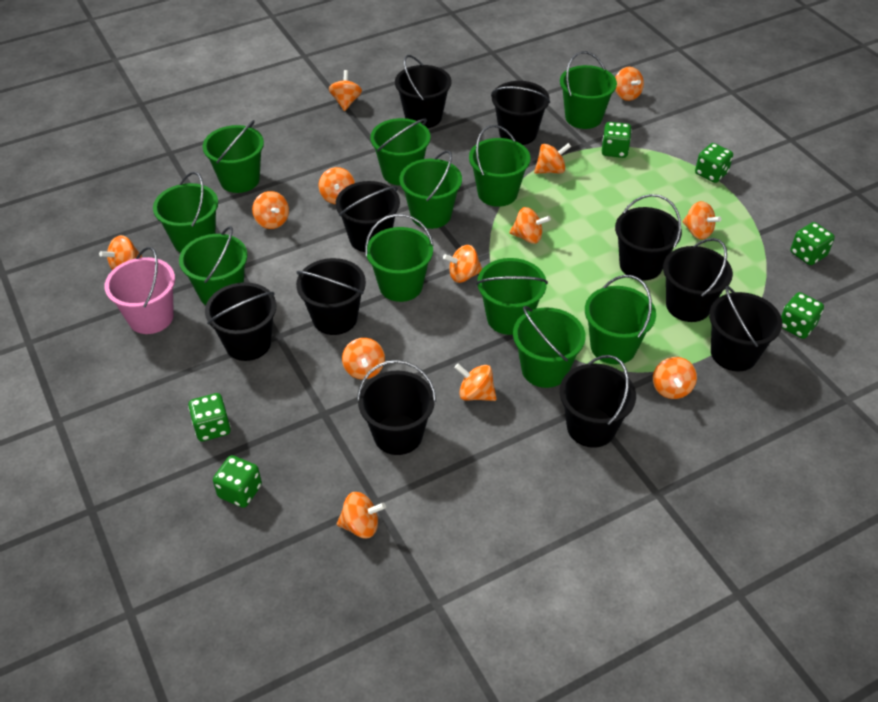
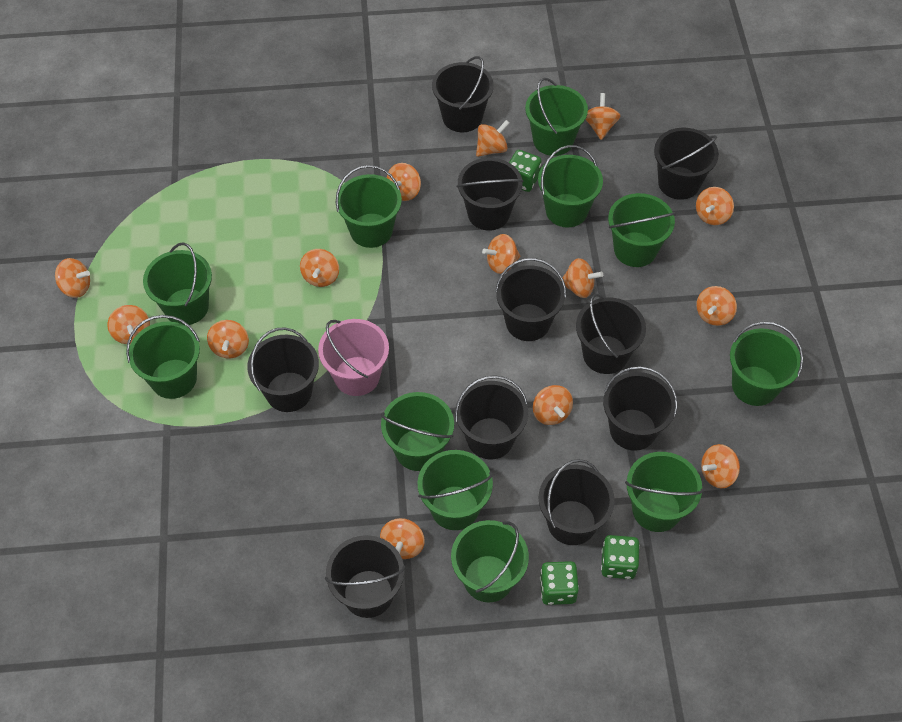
green dice: [188,393,231,441] [213,455,262,508] [602,122,632,158] [695,143,733,183] [781,292,824,339] [790,222,835,265] = 6 -> [509,150,541,192] [540,561,579,605] [601,535,640,579] = 3
orange spinning top: [99,235,142,270] [252,191,289,229] [319,167,355,204] [329,70,362,111] [337,492,386,539] [342,338,385,379] [443,245,482,283] [454,364,497,401] [509,207,551,244] [534,143,571,174] [615,67,644,101] [653,357,697,399] [682,201,721,240] = 13 -> [55,258,90,298] [108,305,150,344] [207,320,249,359] [300,249,339,287] [380,518,425,559] [387,163,421,201] [476,120,510,157] [482,234,520,274] [533,385,573,425] [562,258,603,298] [585,93,621,140] [696,187,734,225] [696,286,737,326] [701,444,740,488] = 14

